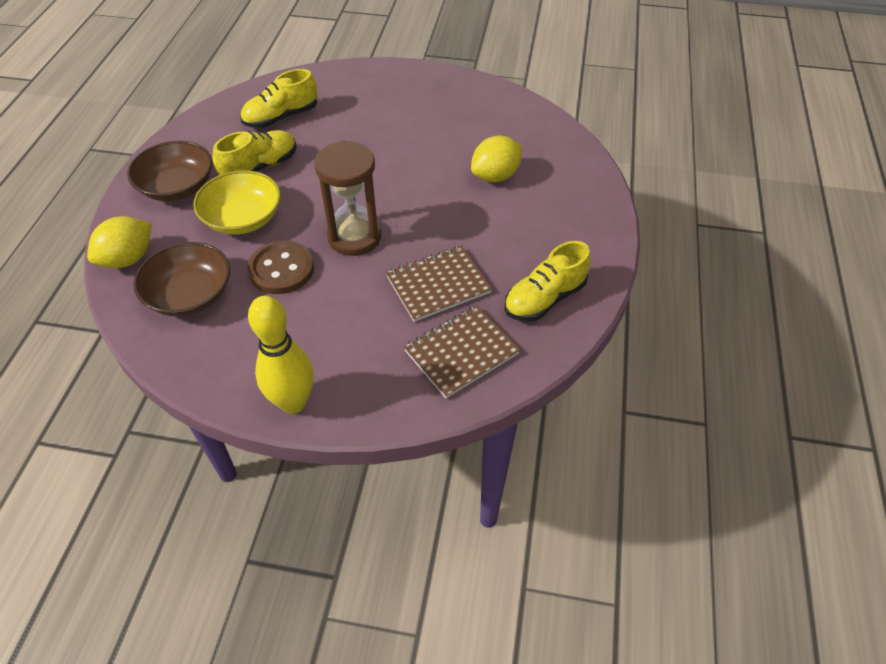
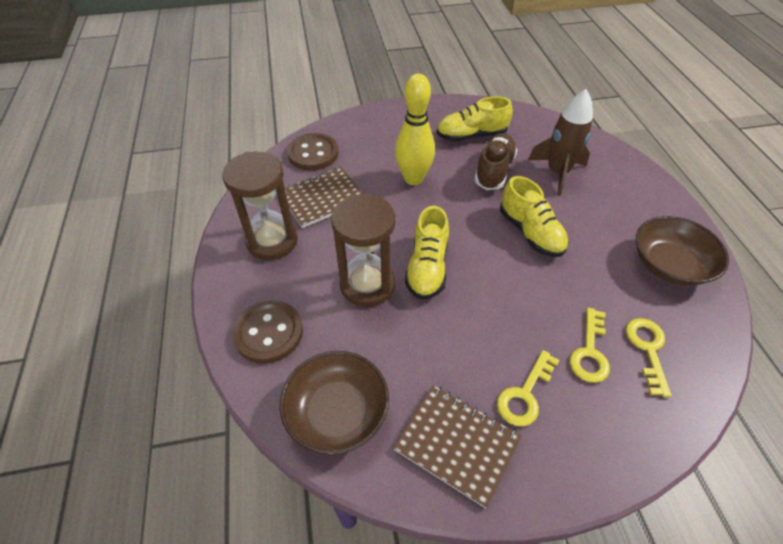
brown button: [247,241,314,294] = 1 -> [232,300,303,364] [287,133,338,171] = 2
brown hourglass: [314,140,382,256] = 1 -> [222,152,298,260] [331,193,395,307] = 2
brown rocket: none = 0 -> [528,89,593,196] = 1
brown shoe: none = 0 -> [474,133,517,190] = 1
yellow bowl: [193,170,281,235] = 1 -> none = 0
yellow key: none = 0 -> [497,350,560,427] [570,308,610,383] [626,318,671,397] = 3
yellow lemon: [87,216,152,268] [471,136,522,182] = 2 -> none = 0

